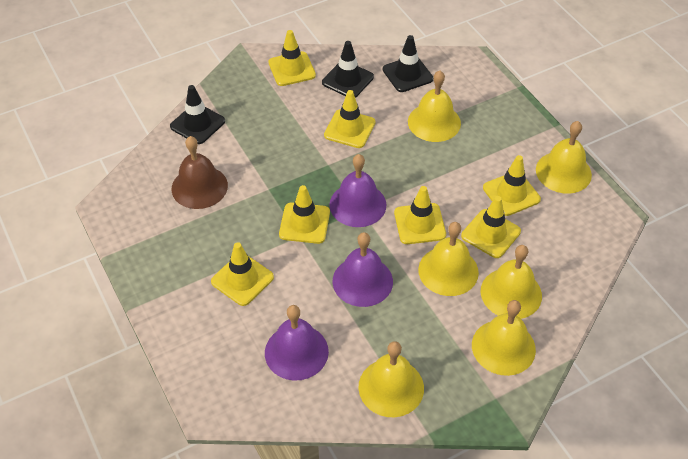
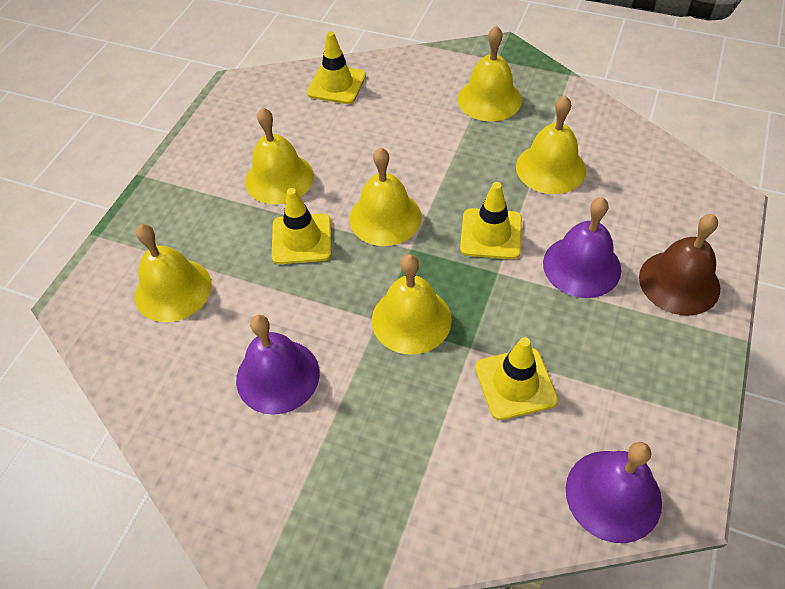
black traffic cone: [170,85,225,144] [322,41,374,98] [383,35,433,92] = 3 -> none = 0
yellow traffic cone: [211,242,274,306] [268,30,316,86] [279,185,330,244] [324,90,376,148] [394,186,446,244] [461,196,521,258] [483,155,541,216] = 7 -> [272,188,332,264] [307,31,366,104] [460,182,522,259] [475,337,558,420] = 4

